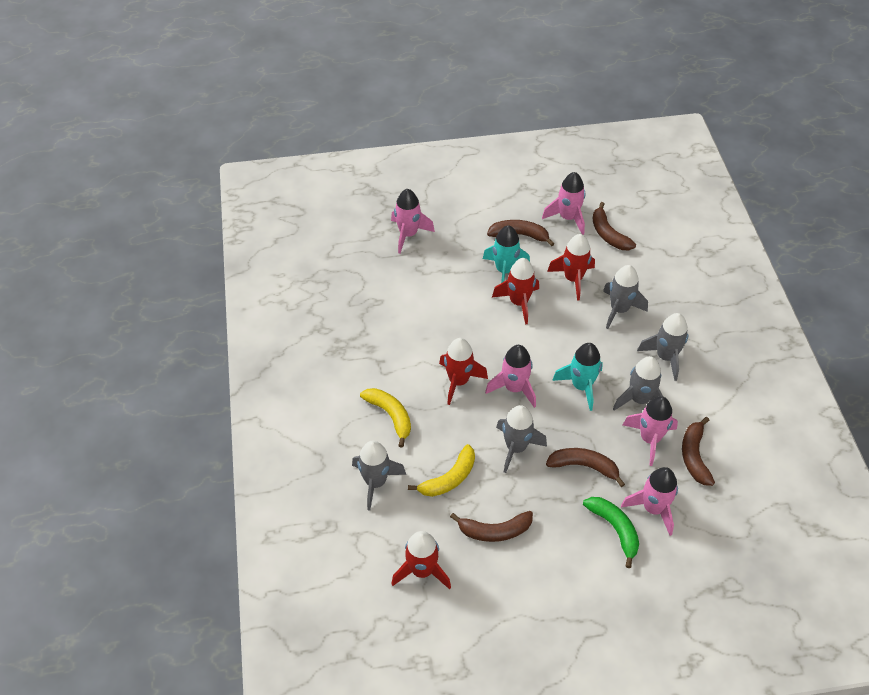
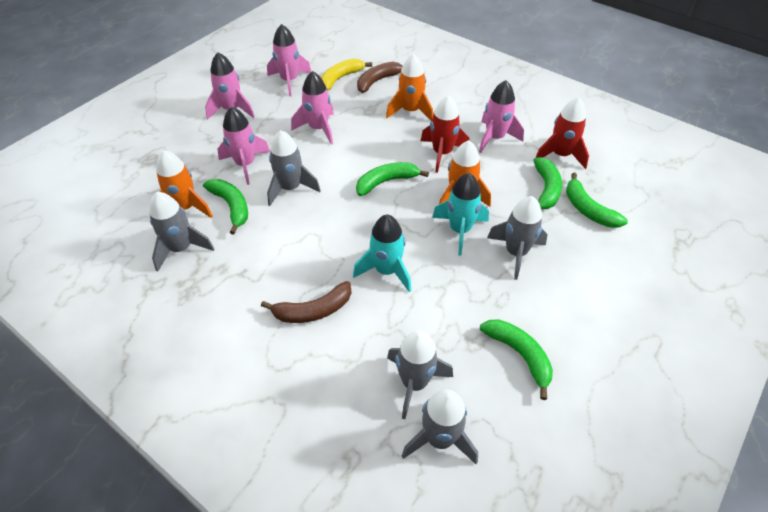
brown banana: [450,511,533,542] [487,220,555,246] [546,448,625,487] [592,202,636,250] [682,417,715,486] = 5 -> [261,281,352,323] [357,62,403,93] = 2
green banana: [583,497,639,568] = 1 -> [203,179,248,235] [356,162,429,196] [480,319,553,400] [533,157,562,209] [566,173,628,228] = 5
orange rocket: none = 0 -> [156,150,213,218] [386,53,433,121] [439,140,491,207] = 3
red rocket: [391,531,451,589] [439,338,488,405] [492,258,539,325] [547,234,595,301] = 4 -> [421,95,470,173] [535,97,589,169] = 2
yellow banana: [360,388,411,448] [408,444,475,497] = 2 -> [321,58,372,91] = 1

